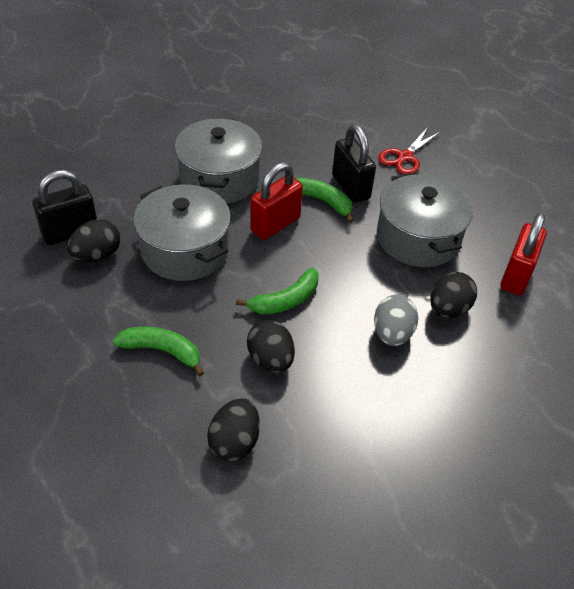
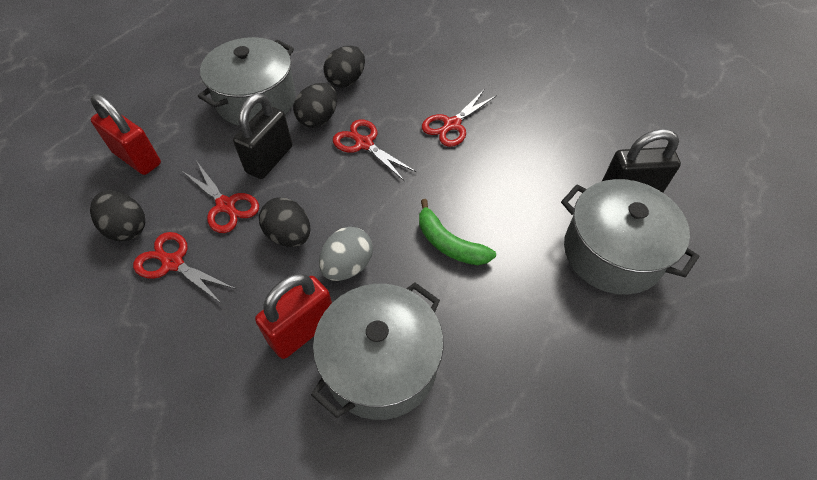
green banana: [113,327,204,376] [236,268,319,315] [295,178,353,223] = 3 -> [419,199,496,265] = 1
red scissors: [378,127,441,174] = 1 -> [133,232,236,304] [182,162,259,233] [333,119,416,181] [422,90,497,147] = 4

